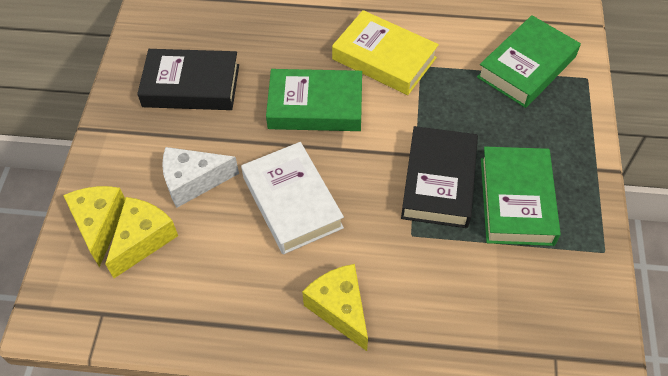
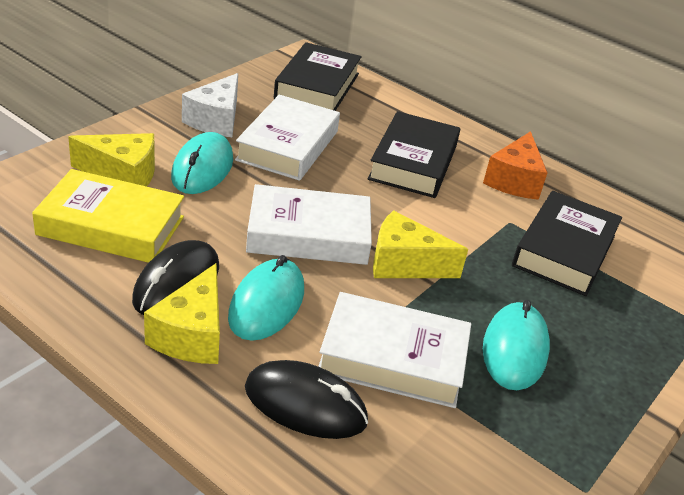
black book: [137,49,239,110] [401,126,478,228] = 2 -> [274,42,362,111] [367,111,460,198] [512,191,622,296] = 3
black mouse: none = 0 -> [132,240,219,315] [245,360,368,439] = 2
green book: [266,69,362,131] [477,15,581,108] [481,147,561,246] = 3 -> none = 0
orange cheese: none = 0 -> [483,131,548,200] = 1
turquoise mouse: none = 0 -> [171,132,233,194] [228,255,304,341] [483,300,550,390] = 3
white book: [241,142,344,254] = 1 -> [235,95,340,181] [246,184,372,265] [318,292,471,408] = 3

